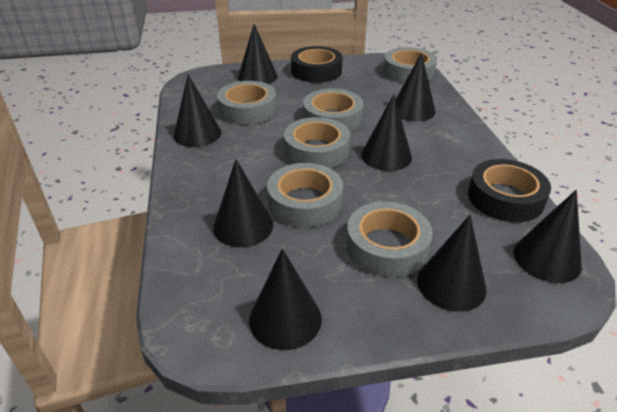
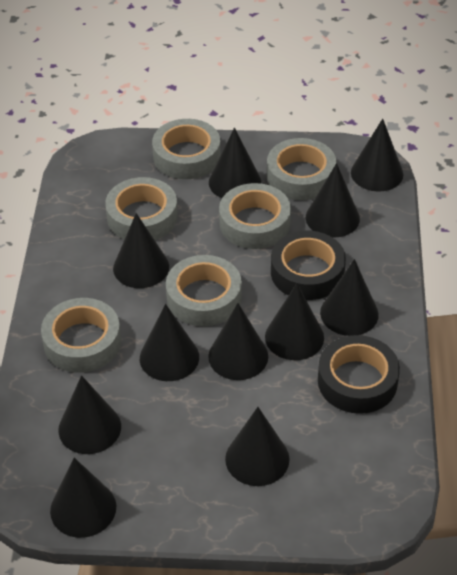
black cone: [174,74,221,147] [213,159,273,247] [238,24,277,84] [249,248,322,350] [361,94,412,171] [396,53,436,121] [417,215,487,312] [513,190,582,283] = 8 -> [50,458,116,538] [58,375,121,454] [113,213,169,288] [140,304,199,381] [208,303,268,380] [209,128,261,198] [225,407,290,486] [265,283,324,360] [306,163,360,238] [320,259,379,336] [351,119,403,192] = 11

